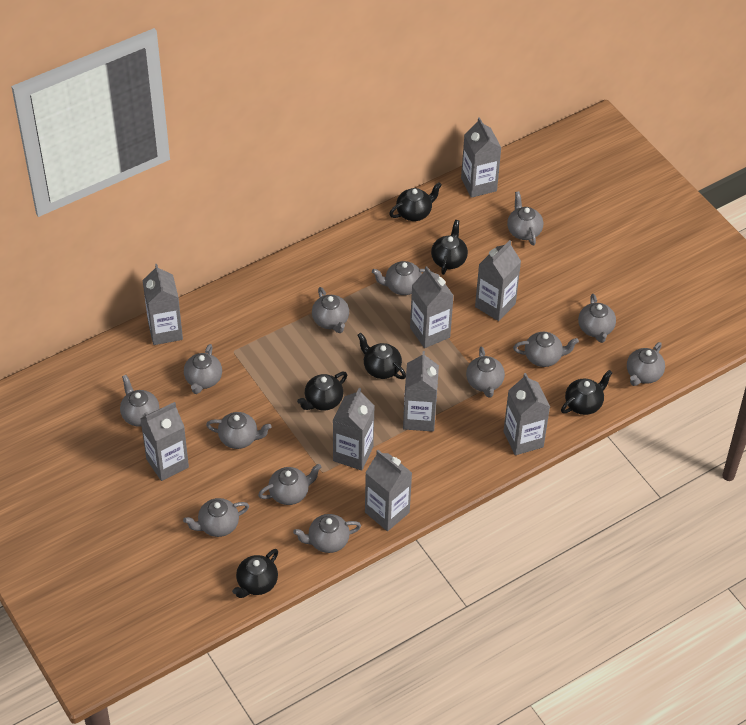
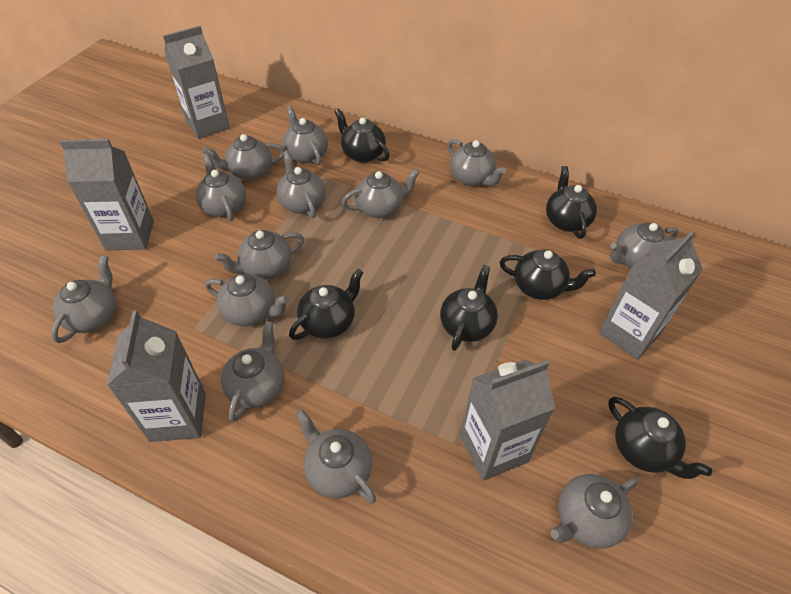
grey carton: [140,402,189,481] [143,264,183,345] [333,388,375,470] [365,450,412,531] [403,351,439,432] [410,266,454,348] [461,117,501,198] [475,240,521,321] [503,373,550,455] = 9 -> [60,139,154,251] [107,310,206,442] [163,26,230,139] [460,360,555,481] [599,231,703,360] = 5

